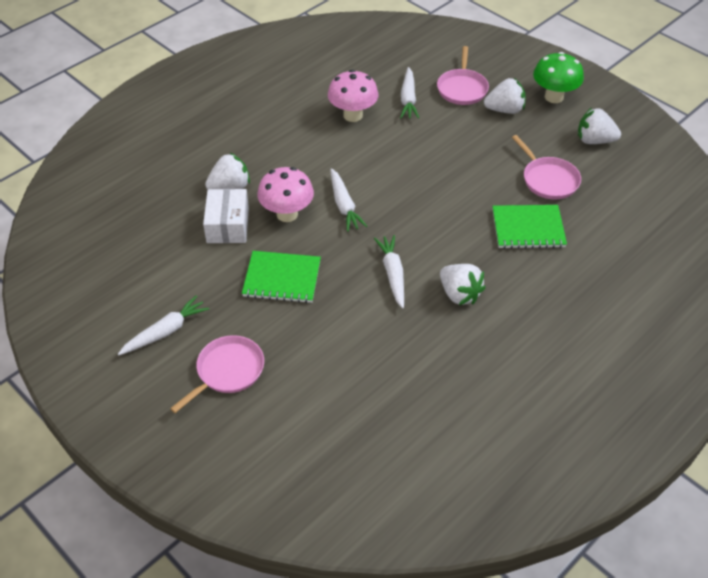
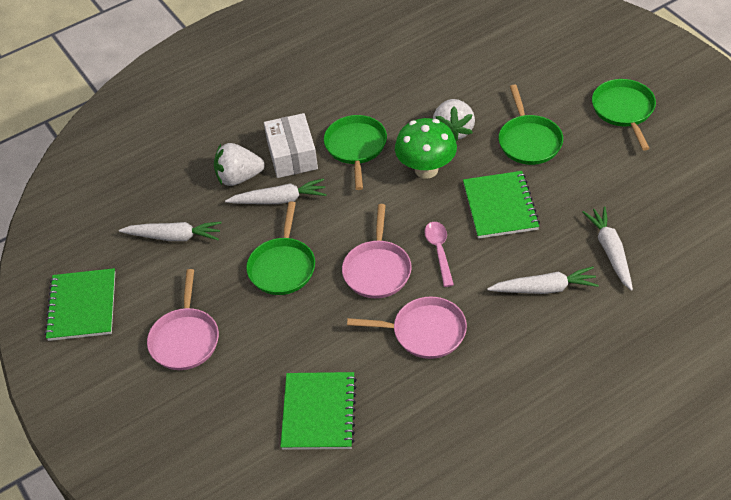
green notebook: [242,251,321,303] [492,205,567,249] = 2 -> [45,268,115,341] [280,372,357,450] [463,171,540,239] = 3
green pan: none = 0 -> [246,201,315,295] [324,115,387,190] [498,84,563,165] [592,79,656,151] = 4
pink mushroom: [257,167,314,222] [328,70,378,122] = 2 -> none = 0
pink spoon: none = 0 -> [424,222,454,287] = 1
white strawberry: [205,153,250,189] [440,264,486,305] [484,78,526,114] [578,108,621,144] = 4 -> [214,143,265,186] [433,99,475,142] = 2

